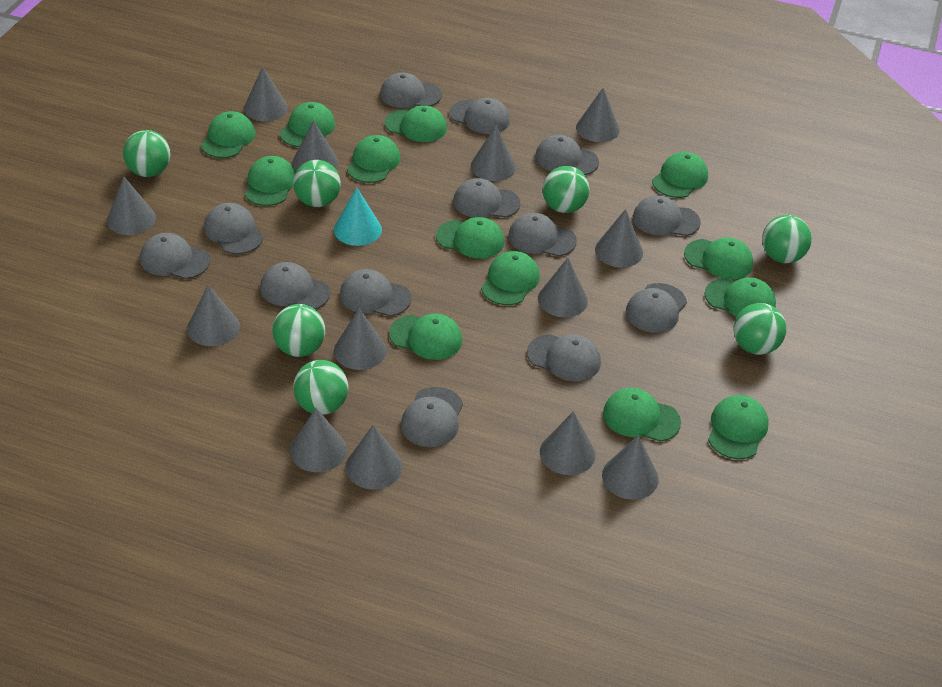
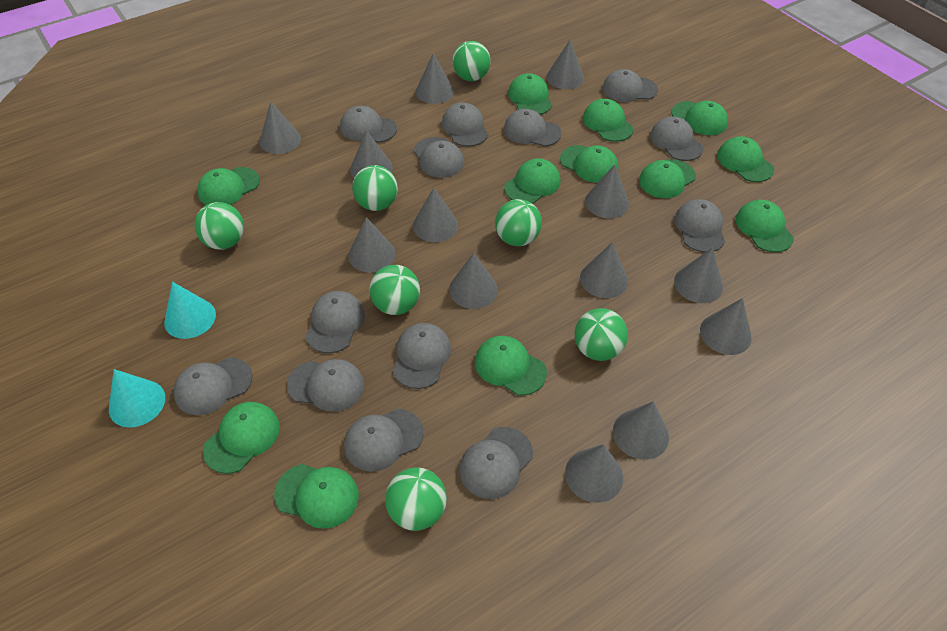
green cap: [201,111,255,158] [245,156,295,206] [280,102,335,147] [347,135,401,183] [385,105,447,142] [389,314,462,360] [436,217,504,259] [481,251,540,305] [603,388,681,442] [652,152,708,198] [684,237,753,280] [704,277,776,317] [708,395,769,459] = 13 -> [197,167,260,205] [203,402,280,474] [274,464,359,529] [475,336,547,395] [504,158,560,204] [508,73,552,115] [560,145,618,183] [583,99,633,142] [639,159,696,198] [671,101,728,135] [717,136,774,182] [735,200,794,252] = 12
turquoise cone: [334,188,382,246] = 1 -> [109,369,165,427] [164,282,216,339] = 2

